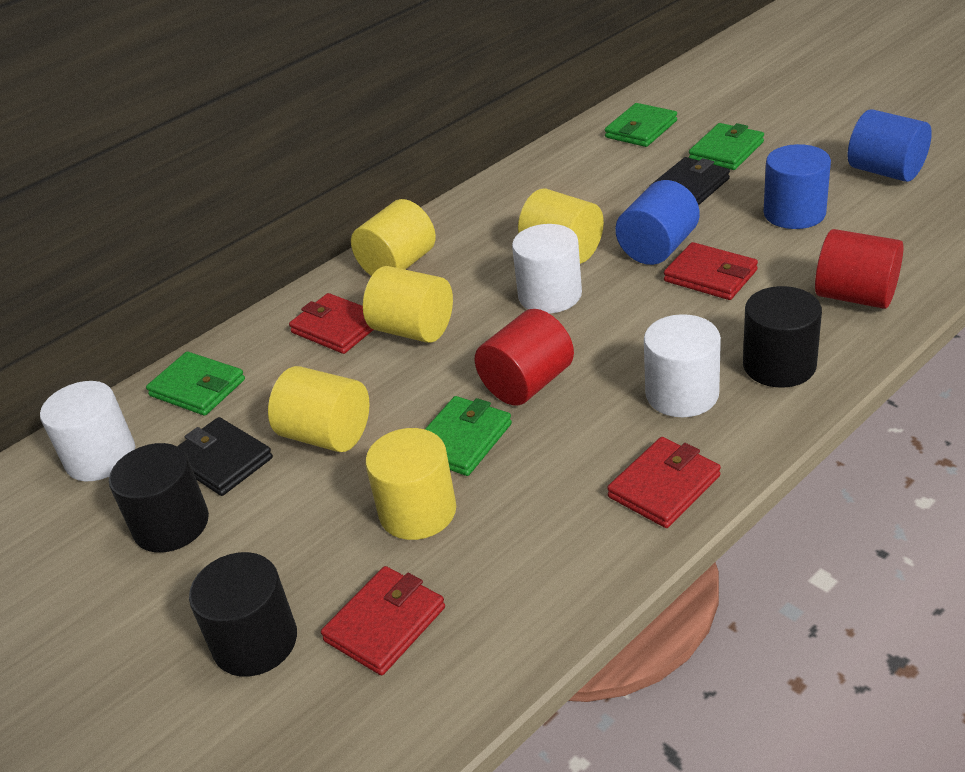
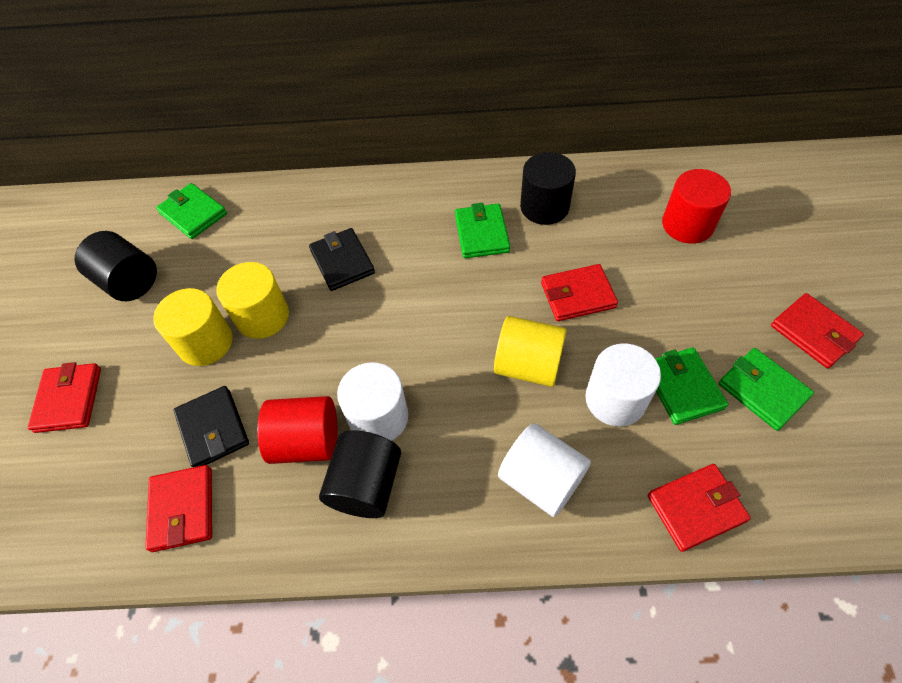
blue cylinder: [615,180,700,265] [763,144,831,229] [848,109,932,182] = 3 -> none = 0
red wallet: [289,293,373,354] [321,566,445,675] [607,437,721,528] [664,242,758,300] = 4 -> [28,362,101,433] [145,465,212,552] [541,264,618,321] [648,464,751,552] [771,293,864,368] = 5
yellow cylinder: [268,366,370,452] [351,199,436,276] [363,266,453,343] [365,428,456,540] [518,188,604,264] = 5 -> [153,288,233,366] [216,262,289,339] [494,316,567,387] = 3

